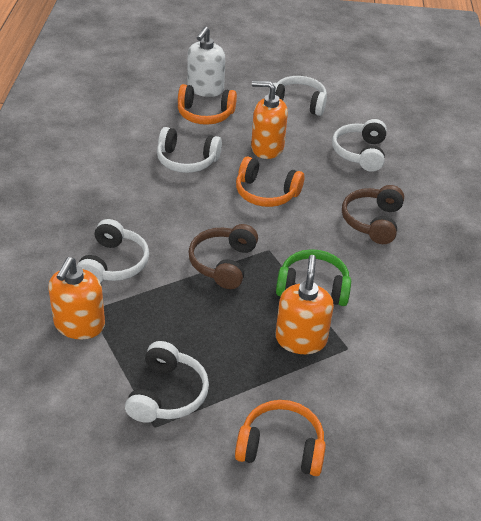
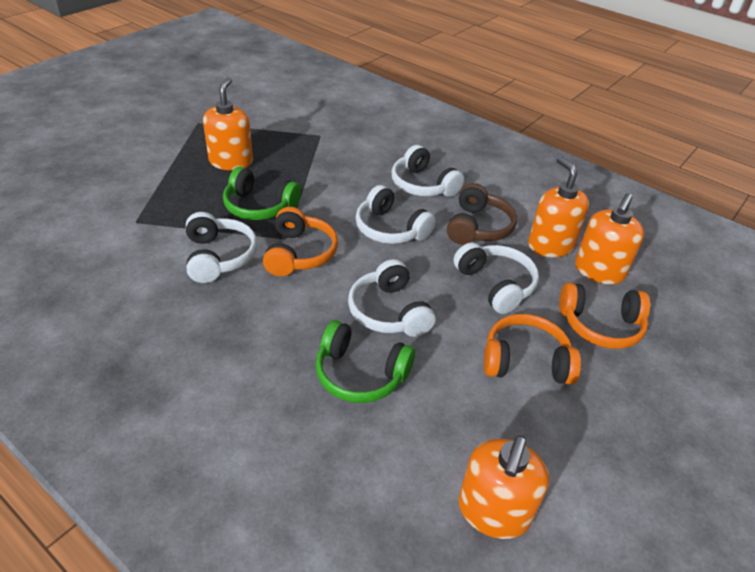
brown headphones: [188,224,258,289] [342,185,404,244] = 2 -> [447,183,517,245] = 1
green headphones: [276,249,351,306] = 1 -> [223,167,301,220] [315,320,415,403] = 2
orange soap dispenser: [48,257,105,339] [251,81,288,159] [275,255,334,354] = 3 -> [203,78,253,170] [458,435,549,539] [528,156,589,257] [575,193,644,285] = 4
white soap dispenser: [187,26,225,97] = 1 -> none = 0

